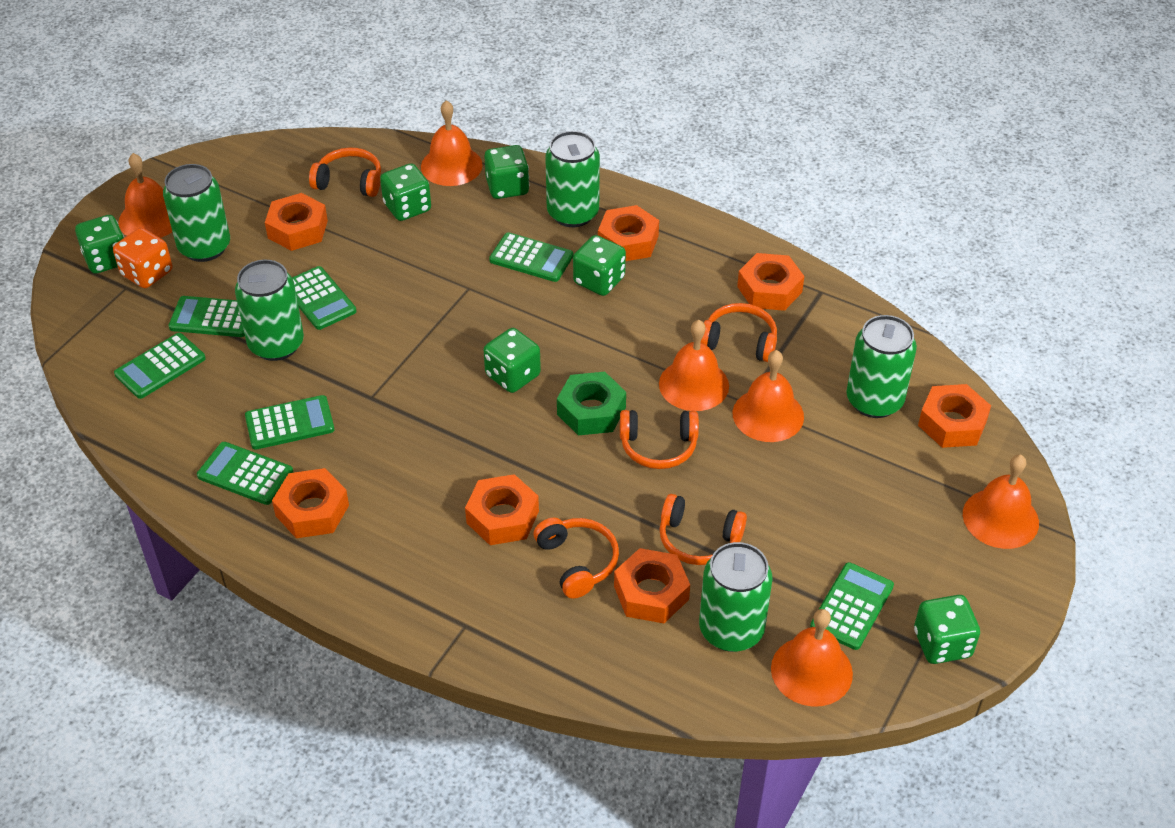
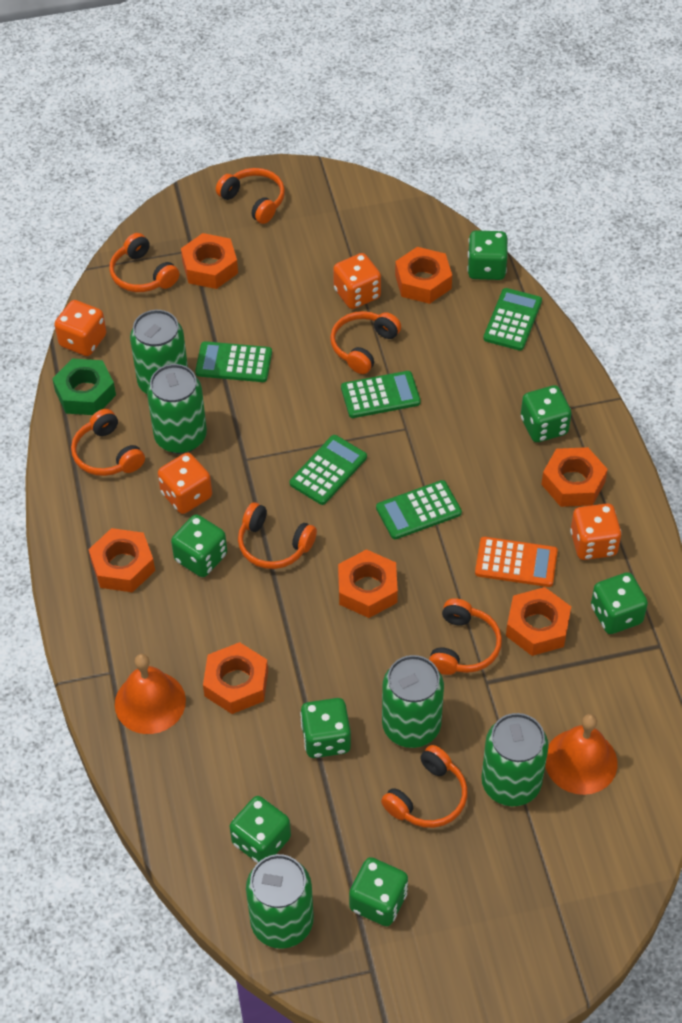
green calculator: [114,333,206,399] [168,296,245,337] [197,442,293,505] [245,395,334,450] [292,266,356,330] [489,232,574,282] [810,562,894,650] = 7 -> [195,341,272,382] [290,435,367,505] [341,371,421,418] [376,480,462,539] [483,288,542,351] = 5
green dice: [75,215,124,274] [380,163,431,221] [484,145,529,199] [484,328,541,393] [573,235,626,296] [914,595,980,664] = 6 -> [171,515,227,577] [230,796,291,863] [300,698,351,758] [349,857,408,926] [467,230,508,280] [521,385,571,442] [591,572,648,634] = 7
orange bell: [118,153,172,238] [421,100,483,186] [659,320,729,411] [733,350,804,442] [771,609,853,707] [963,454,1039,549] = 6 -> [115,654,186,734] [545,714,618,795] = 2
orange calculator: none = 0 -> [475,537,558,587] = 1
orange dice: [113,228,172,288] = 1 -> [54,300,107,356] [158,452,212,514] [333,253,381,309] [570,503,622,560] = 4
orange headphones: [309,147,381,197] [534,518,619,599] [620,410,699,469] [660,494,747,565] [701,303,777,362] = 5 -> [71,409,145,476] [109,233,179,292] [216,168,285,224] [238,503,317,569] [330,311,401,374] [381,745,467,828] [429,598,502,675] = 7

